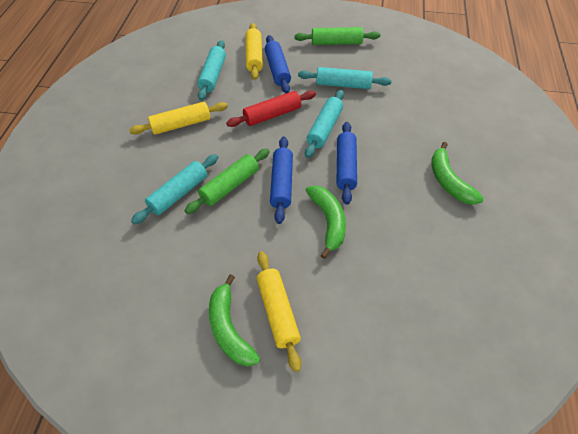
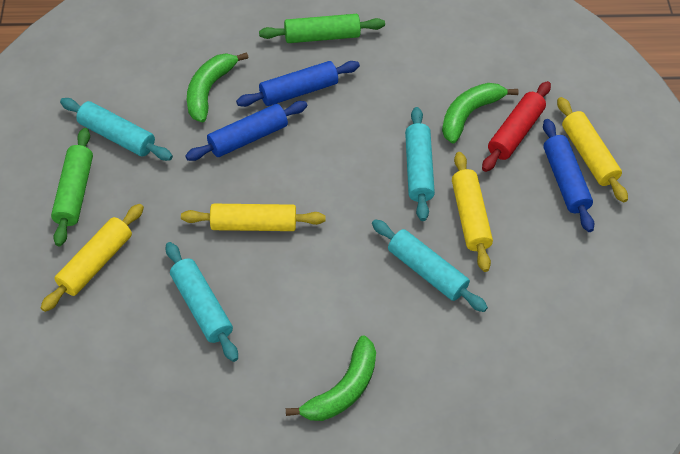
yellow rolling pin: [129,102,228,135] [245,23,263,80] [257,251,301,372] = 3 -> [41,204,144,312] [181,204,325,231] [452,152,493,272] [557,97,628,202] = 4

